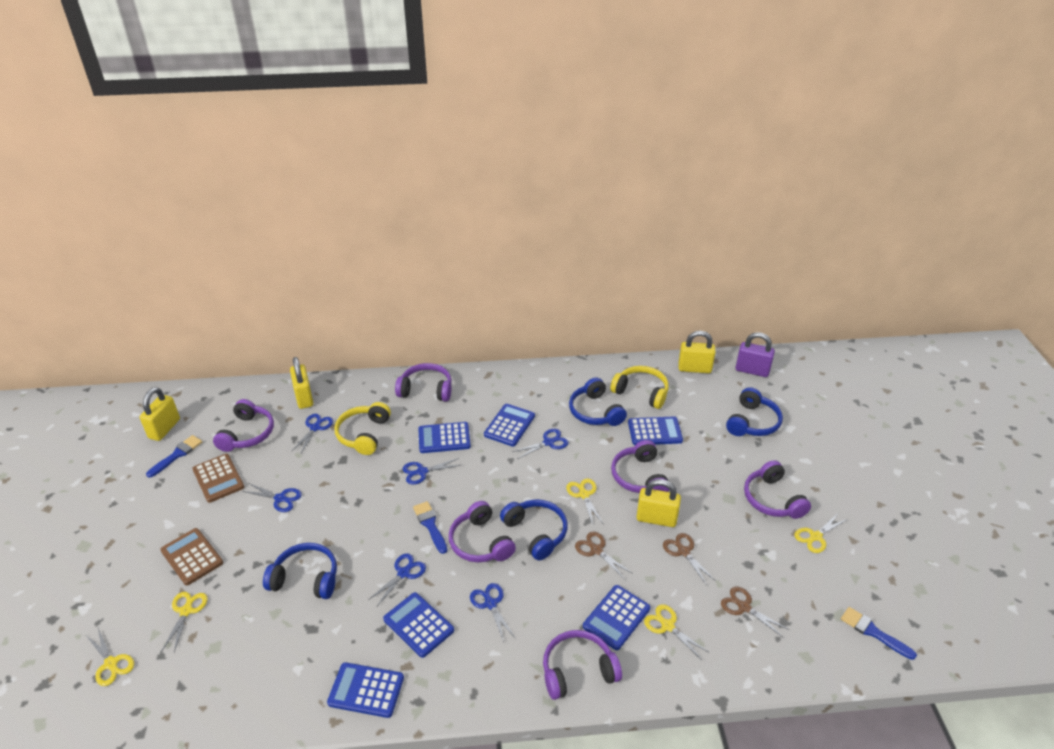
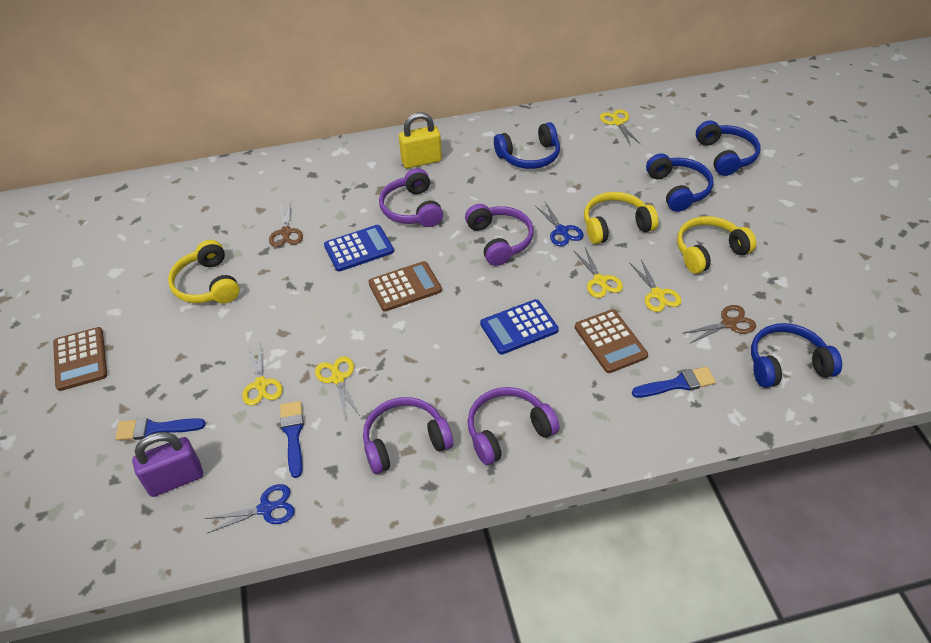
blue calculator: [327,662,404,718] [383,592,454,658] [418,422,471,453] [484,404,535,447] [583,585,650,650] [628,416,683,445] = 6 -> [324,225,394,271] [480,299,559,354] = 2
blue scissors: [242,483,302,512] [291,414,333,455] [368,553,426,606] [403,458,460,485] [470,583,516,642] [513,429,568,459] = 6 -> [205,484,295,533] [534,202,584,246] = 2
brown calculator: [160,528,223,585] [192,454,244,503] = 2 -> [53,327,107,391] [368,261,442,312] [575,309,648,373] = 3
brown scissors: [575,532,633,580] [663,533,716,584] [721,587,790,638] = 3 -> [269,202,303,247] [682,305,756,344] = 2
purple headphones: [213,399,274,452] [395,363,452,401] [449,501,516,562] [543,630,622,700] [611,440,669,493] [744,460,811,519] = 6 -> [363,397,453,474] [379,168,443,227] [465,204,534,266] [468,387,559,465] = 4
yellow headphones: [334,402,391,455] [610,366,669,409] = 2 -> [168,240,240,303] [584,192,658,244] [677,216,756,274] = 3
yellow padlock: [140,387,180,441] [290,357,313,409] [637,479,681,527] [678,331,716,373] = 4 -> [399,112,442,168] = 1

